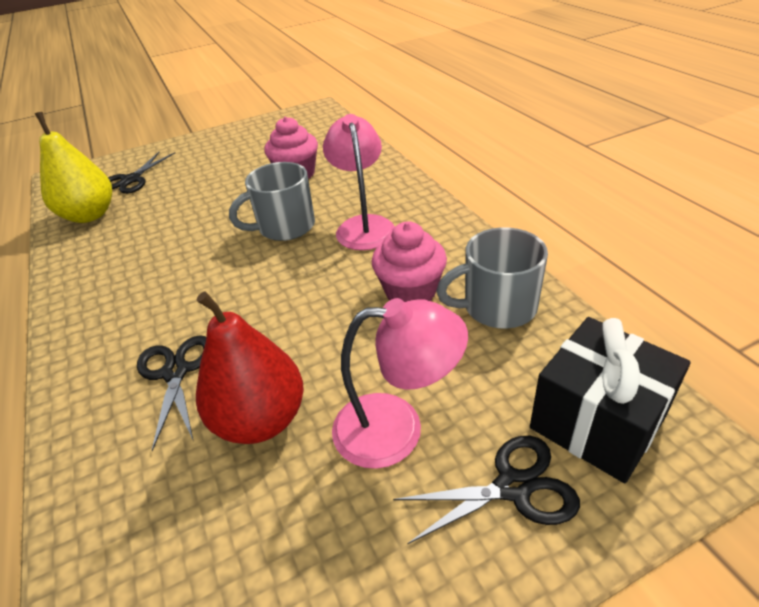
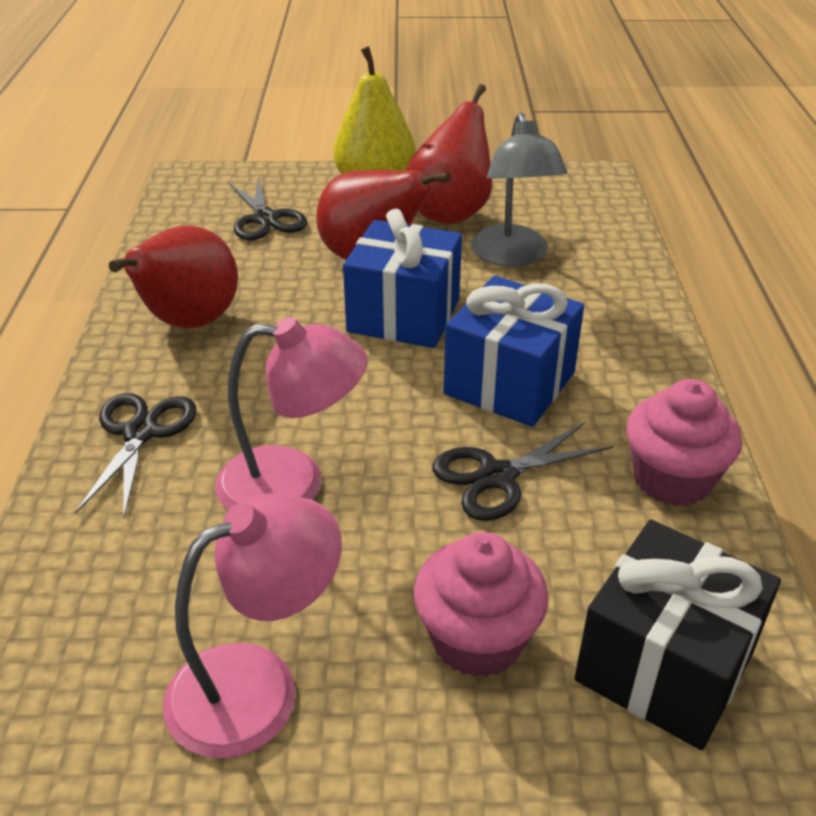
blue gift: none = 0 -> [343,209,462,348] [443,276,584,427] = 2
grey lamp: none = 0 -> [471,113,567,267] = 1
grey mug: [229,162,315,241] [436,227,548,329] = 2 -> none = 0
red pear: [196,291,304,444] = 1 -> [109,225,238,328] [316,170,451,260] [406,84,492,224] = 3

